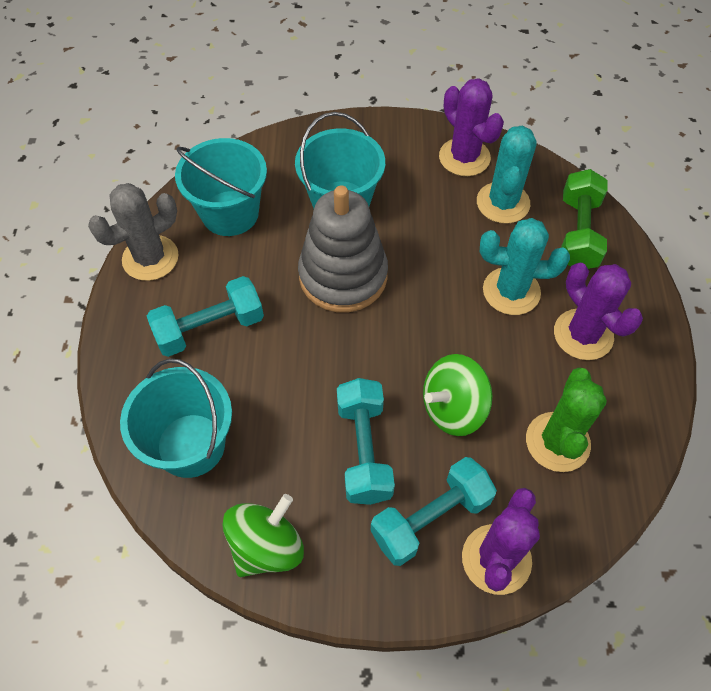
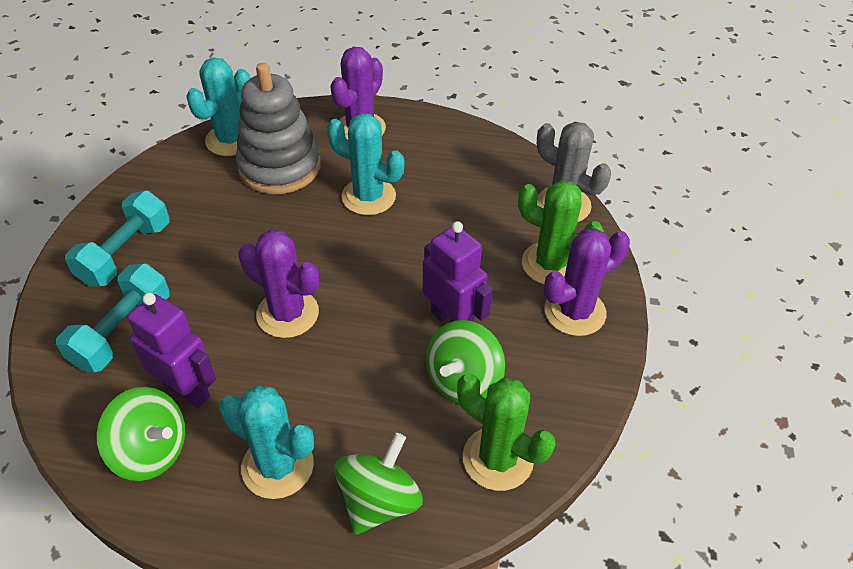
green cactus: [526,367,607,472] = 1 -> [457,374,555,491] [518,180,604,284] = 2
green dumbbell: [561,169,608,269] = 1 -> none = 0
green spinning top: [222,494,304,577] [423,354,492,436] = 2 -> [96,387,185,481] [334,433,423,535] [426,320,505,404] = 3
purple robot: none = 0 -> [127,293,216,408] [423,221,492,322] = 2
turquoise bucket: [120,358,232,478] [175,138,267,236] [295,112,385,209] = 3 -> none = 0
turquoise cactus: [477,126,537,224] [480,218,570,315] = 2 -> [186,58,250,156] [219,386,314,499] [327,113,405,215] = 3
turquoise dumbbell: [147,276,264,357] [337,378,395,505] [370,457,497,566] = 3 -> [56,263,169,372] [65,191,169,287] = 2

